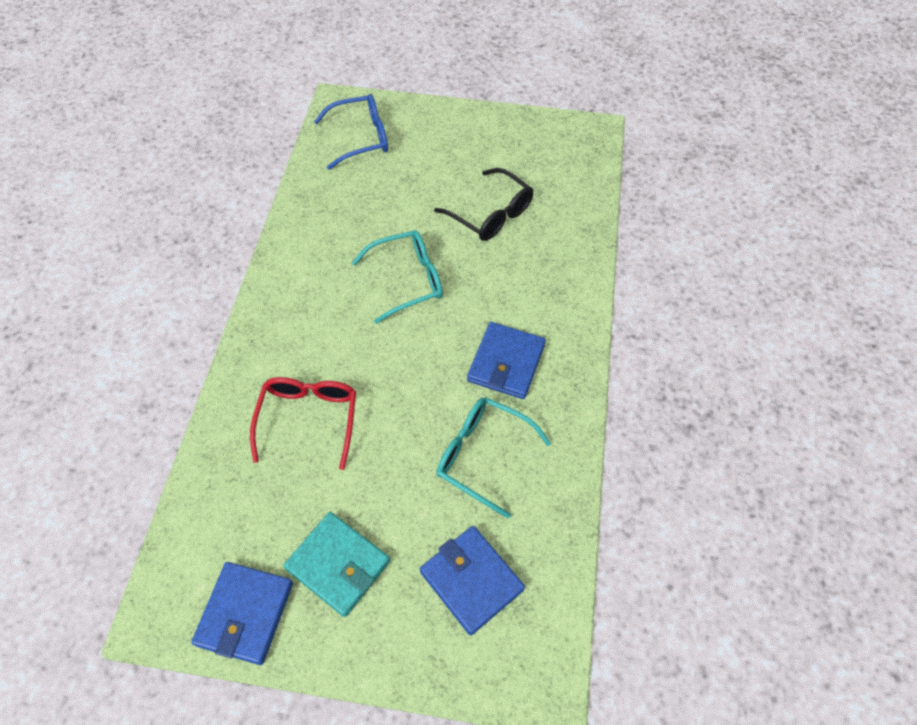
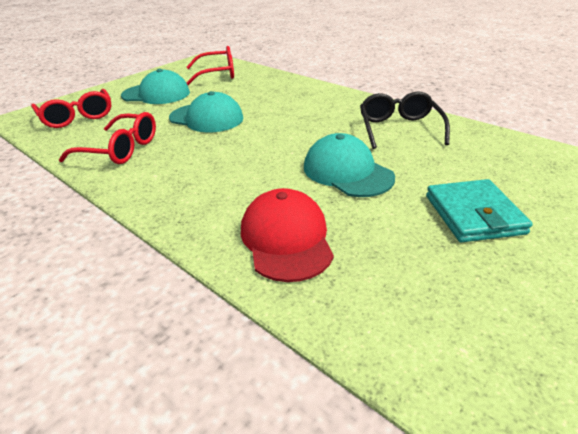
blue glasses: [314,94,388,170] = 1 -> none = 0
blue wallet: [191,562,293,665] [420,526,525,635] [467,322,546,399] = 3 -> none = 0
red cap: none = 0 -> [241,188,334,282] = 1
red glasses: [250,377,356,470] = 1 -> [31,89,111,128] [59,112,156,164] [186,46,234,85] = 3
turquoise cap: none = 0 -> [121,69,190,104] [169,91,243,132] [304,133,395,197] = 3
turquoise glasses: [352,230,443,324] [436,397,551,518] = 2 -> none = 0

